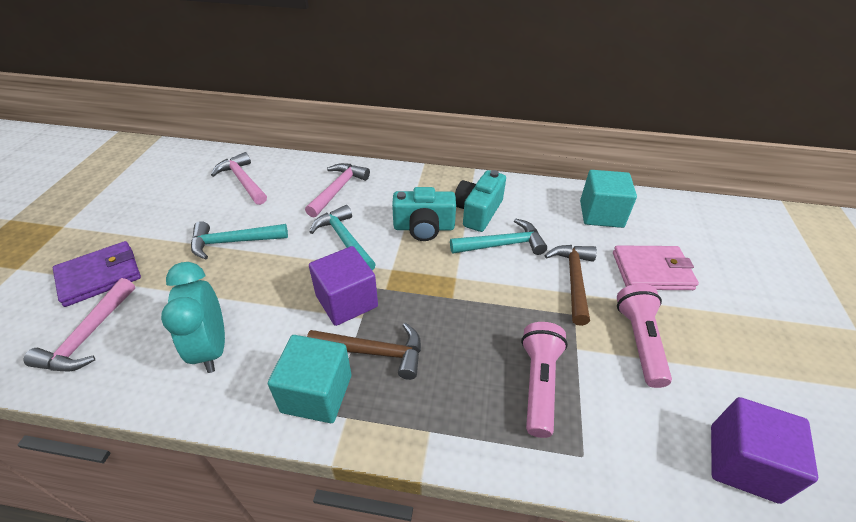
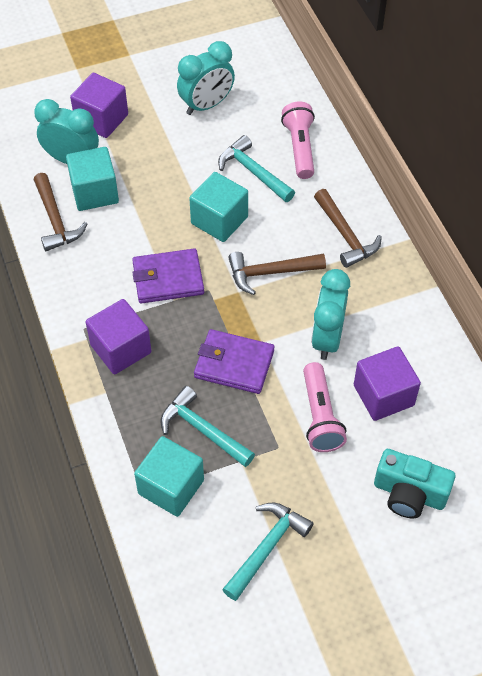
brown hammer: [307,322,421,380] [544,245,597,326] = 2 -> [34,173,87,251] [228,252,326,295] [314,189,382,268] = 3
pink hammer: [24,278,135,371] [211,152,267,205] [305,163,370,218] = 3 -> none = 0
pink wallet: [613,245,699,290] = 1 -> none = 0
purple cube: [309,246,378,326] [711,397,818,504] = 2 -> [70,73,128,138] [86,299,151,374] [354,346,421,421] = 3
purple wallet: [53,241,141,307] = 1 -> [132,248,204,304] [194,329,274,394] = 2
turquoise camera: [392,187,456,241] [455,170,506,232] = 2 -> [374,449,455,519] = 1
turquoise clock: [161,262,225,373] = 1 -> [34,99,99,164] [177,41,235,115] [311,269,350,360] = 3
turquoise cube: [268,335,351,423] [580,170,637,228] = 2 -> [66,147,119,211] [134,436,204,517] [189,172,248,242] = 3

